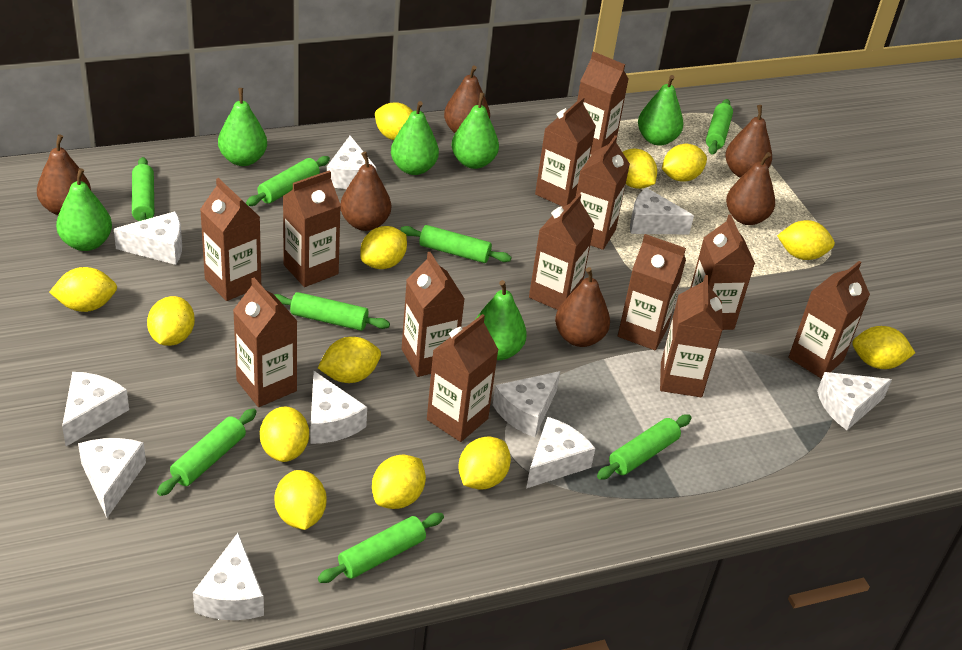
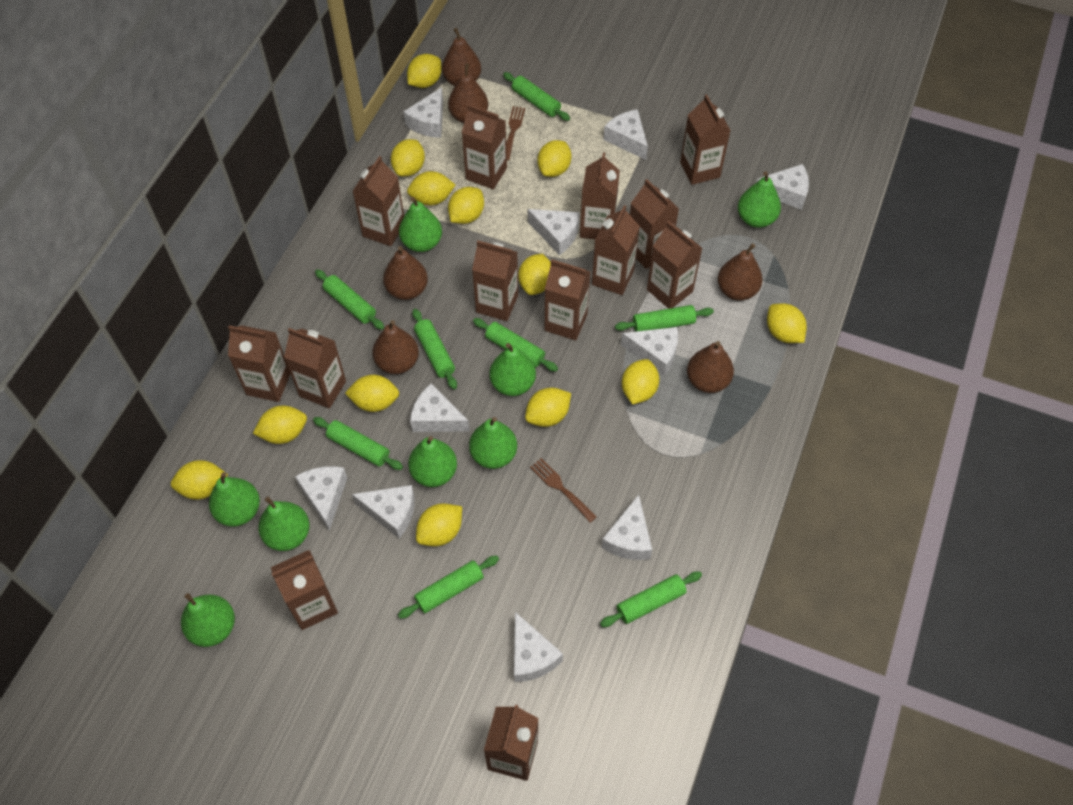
brown fork: none = 0 -> [506,106,525,160] [530,458,597,523] = 2
green pear: [56,168,112,251] [218,88,267,166] [391,101,439,175] [452,92,499,169] [476,280,527,360] [638,75,683,146] = 6 -> [181,593,235,647] [209,472,260,527] [258,497,310,551] [399,197,442,252] [408,436,457,487] [469,417,517,469] [489,343,536,396] [738,171,781,228] = 8

